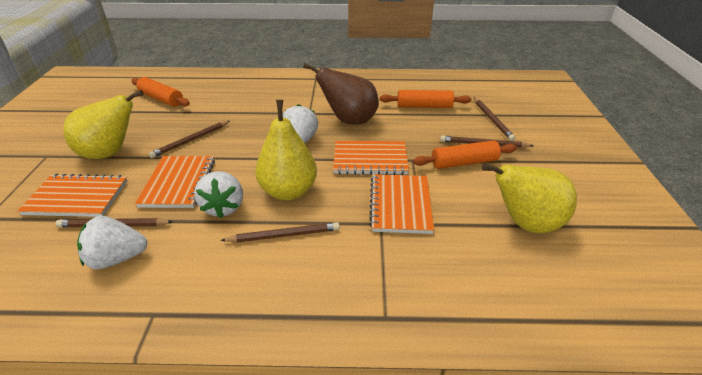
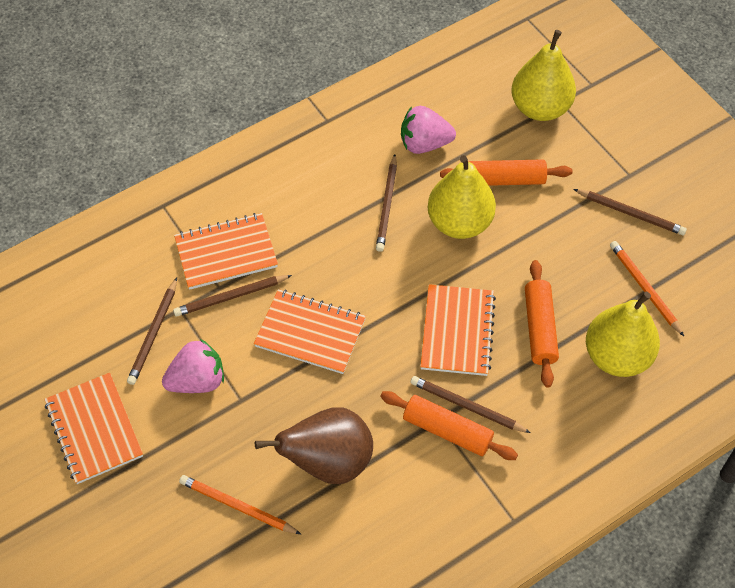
orange pencil: none = 0 -> [179,475,301,534] [610,241,684,336] = 2
pink strawberry: none = 0 -> [162,339,224,393] [401,106,456,154] = 2
white strawberry: [77,216,148,269] [194,171,243,218] [282,104,318,143] = 3 -> none = 0

